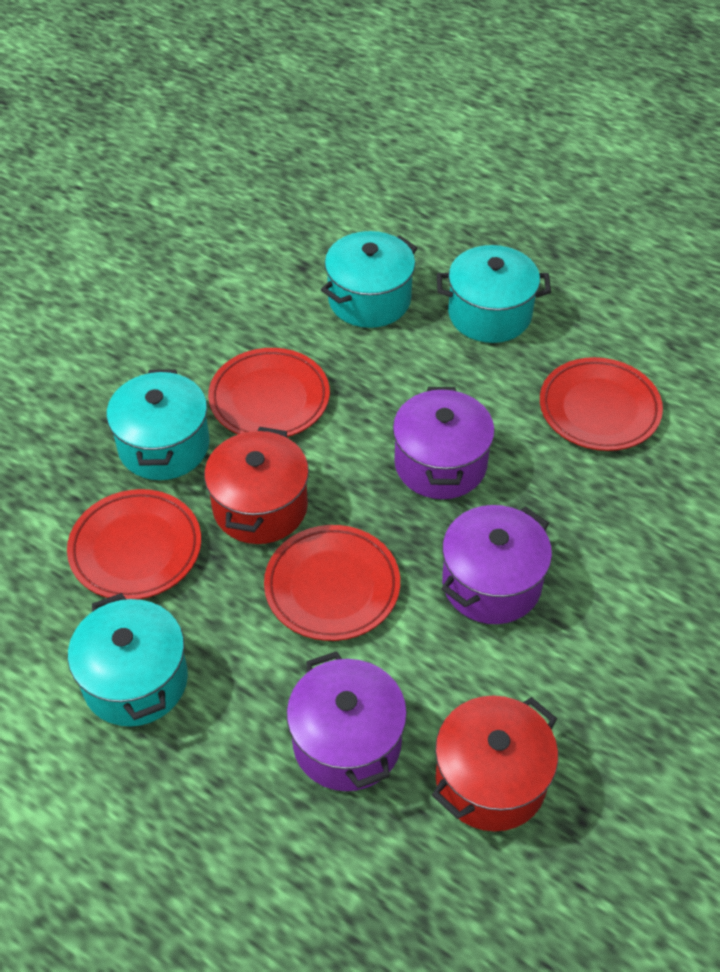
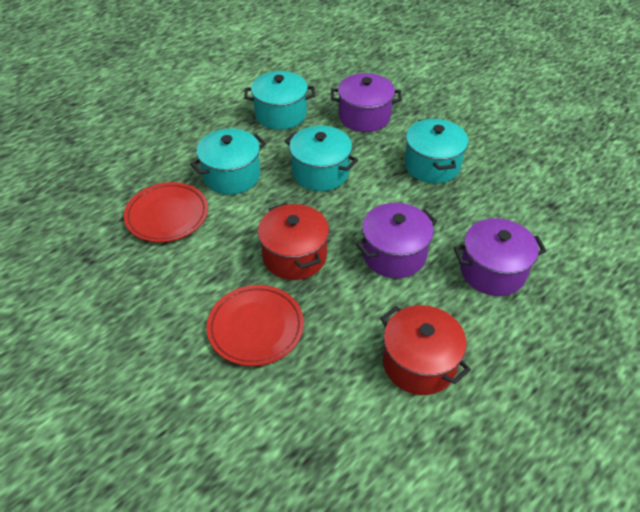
red plate: [67,489,201,600] [208,348,330,437] [264,525,400,641] [540,357,663,451] = 4 -> [124,182,208,242] [207,285,304,366] = 2

